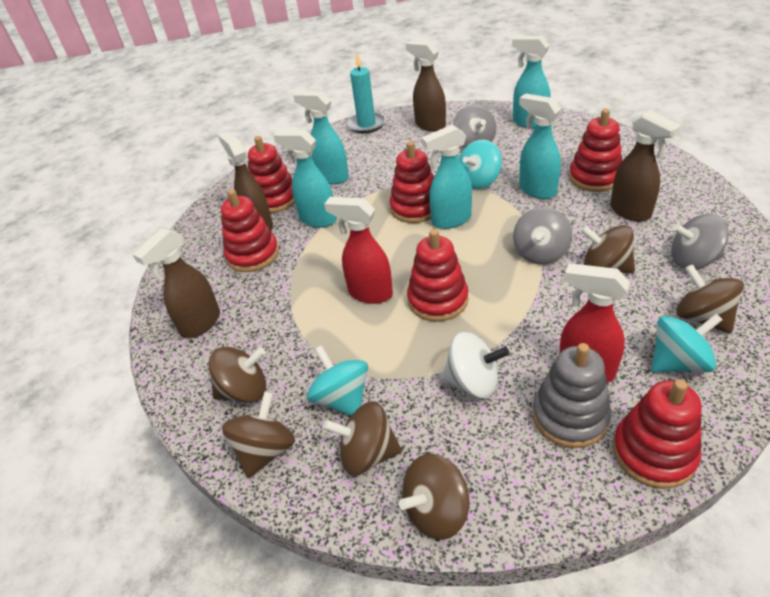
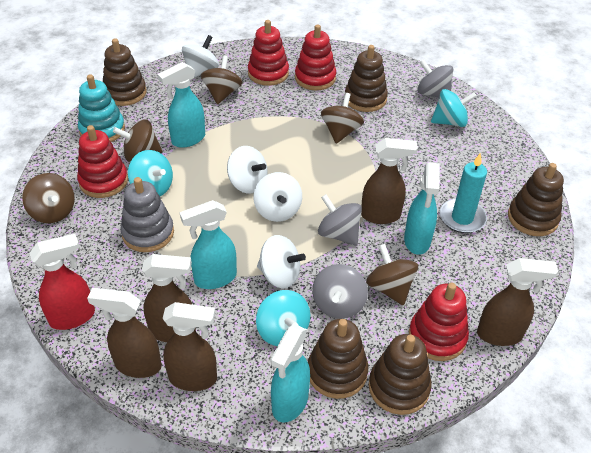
brown spinning top: [209,347,266,403] [222,392,295,478] [323,401,402,476] [399,454,469,540] [581,225,635,273] [676,264,744,333] = 6 -> [22,173,75,223] [113,119,162,162] [201,56,242,104] [321,93,364,144] [366,244,418,305] = 5
brown spray bottle: [133,228,220,338] [218,131,273,230] [406,41,446,131] [610,110,681,221] = 4 -> [87,288,162,378] [142,254,196,342] [162,302,217,391] [361,138,418,224] [477,258,558,346] = 5
brown stacking toy: none = 0 -> [103,38,147,106] [308,319,369,399] [345,45,388,112] [369,334,432,415] [508,163,564,236] = 5
red spray bottle: [324,197,393,304] [559,263,629,383] = 2 -> [29,234,95,330] = 1
red stacking toy: [221,189,279,272] [248,136,295,213] [390,141,434,223] [407,229,469,322] [569,109,623,192] [613,379,701,489] = 6 -> [77,125,128,198] [248,20,289,86] [295,24,336,90] [409,283,469,361] = 4
turquoise spray bottle: [274,130,337,228] [293,91,349,184] [422,124,472,229] [512,36,550,128] [519,94,561,199] = 5 -> [158,62,205,148] [180,200,237,289] [271,324,310,422] [404,162,440,255] = 4
turquoise stacking toy: none = 0 -> [78,74,125,142] = 1
white spinning top: [441,332,509,398] = 1 -> [182,35,219,78] [227,146,268,194] [253,172,302,222] [257,235,306,288] = 4

